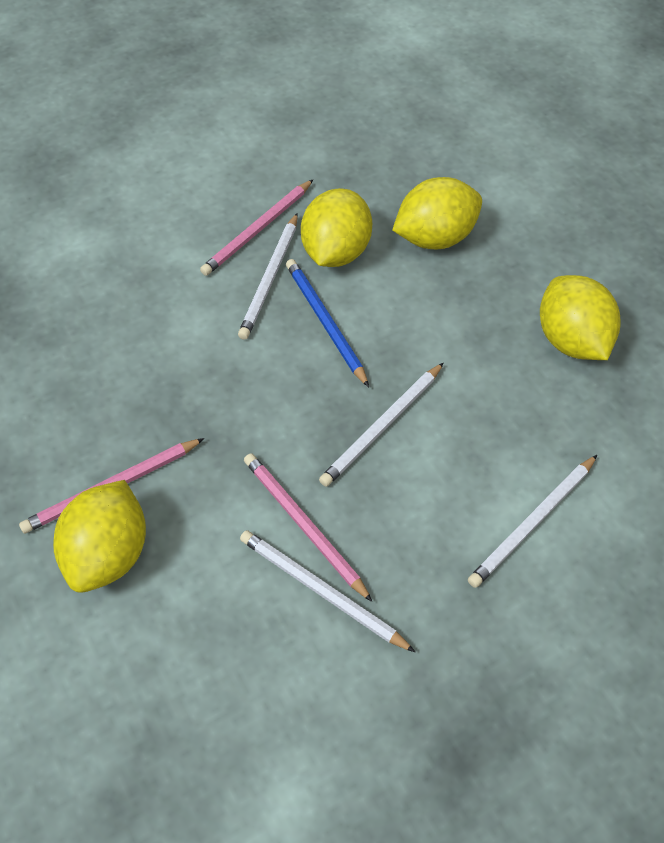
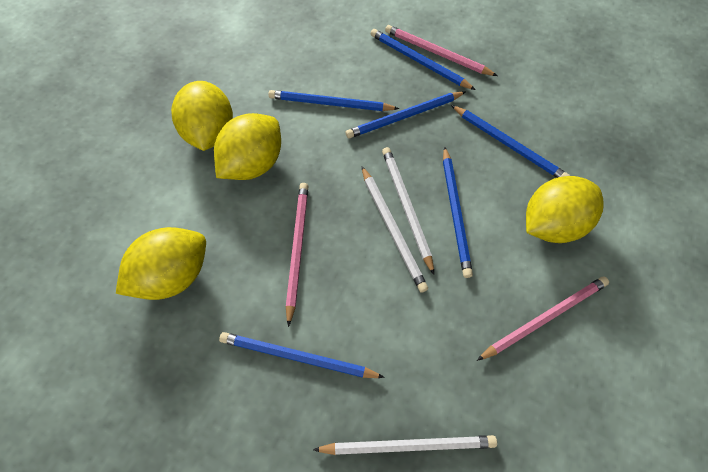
blue pencil: [286,259,369,387] = 1 -> [219,332,385,378] [268,90,399,111] [346,92,465,138] [371,29,476,90] [443,146,473,278] [451,105,570,178] = 6
white pencil: [238,213,298,340] [240,530,415,652] [319,363,444,487] [468,455,597,588] = 4 -> [313,435,497,455] [362,166,428,293] [382,147,434,275] = 3

